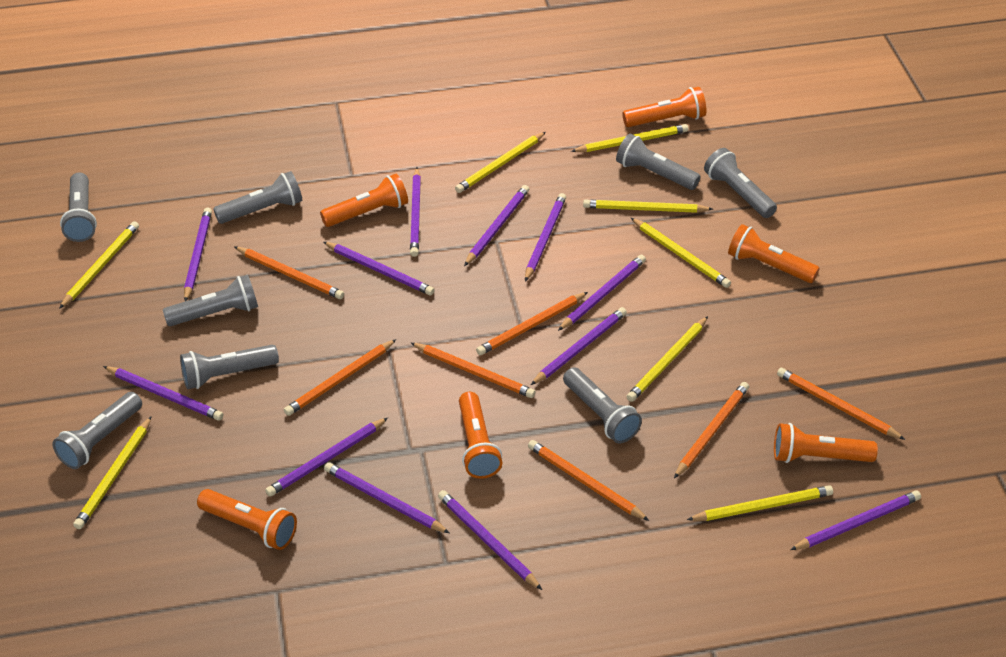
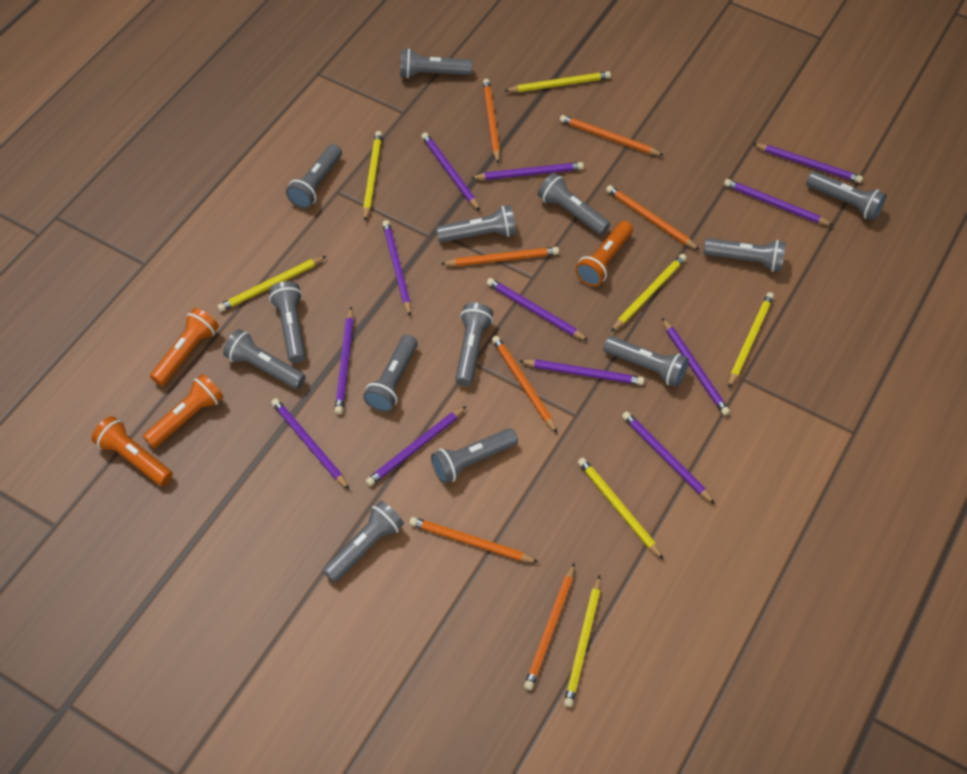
grey flashlight: [52,392,142,469] [60,172,97,242] [163,275,258,326] [180,345,279,389] [213,171,302,224] [563,367,642,443] [616,134,700,190] [704,148,777,218] = 8 -> [223,329,306,389] [269,281,306,363] [286,144,342,209] [323,501,404,583] [363,335,418,412] [400,49,472,78] [431,428,518,484] [436,205,516,243] [455,303,493,386] [538,173,610,235] [603,336,689,387] [703,238,786,272] [806,171,886,221] = 13
orange flashlight: [197,489,297,550] [320,174,408,227] [459,392,502,479] [622,87,706,127] [728,224,820,283] [774,423,878,463] = 6 -> [92,416,173,486] [143,374,224,448] [150,308,219,386] [575,221,633,287] = 4
yellow pencil: [59,221,139,309] [73,416,152,529] [455,132,546,193] [571,124,688,152] [583,200,713,213] [626,316,708,402] [631,218,731,288] [687,485,833,521] = 8 -> [217,256,326,312] [363,131,382,221] [504,71,611,92] [564,575,601,707] [578,458,664,560] [611,254,687,332] [728,292,774,388] = 7

